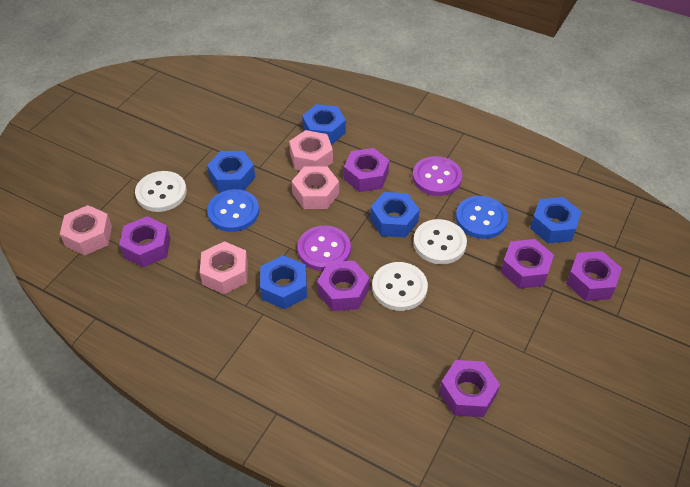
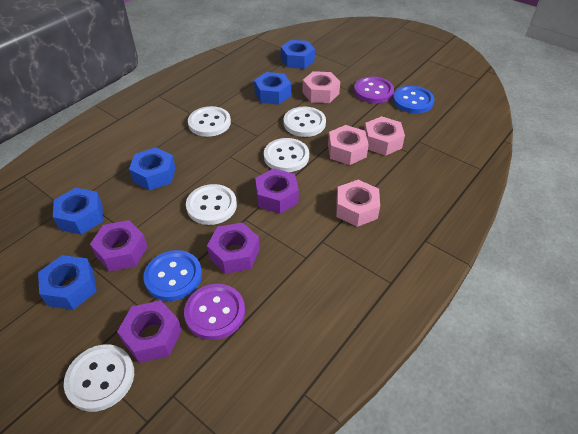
purple nut: [119,216,170,267] [317,261,370,311] [344,148,389,192] [439,360,500,417] [501,239,554,289] [566,251,622,301] = 6 -> [90,220,148,272] [117,300,182,363] [207,222,260,274] [255,168,299,214] = 4
white button: [135,171,187,212] [372,262,428,311] [413,219,467,264] = 3 -> [64,345,134,412] [186,184,237,225] [188,106,231,137] [264,138,309,172] [283,107,326,137] = 5

